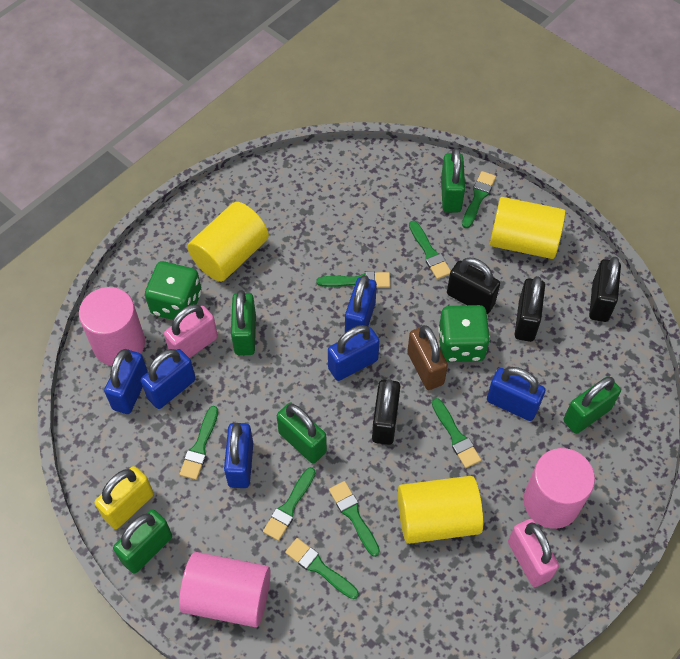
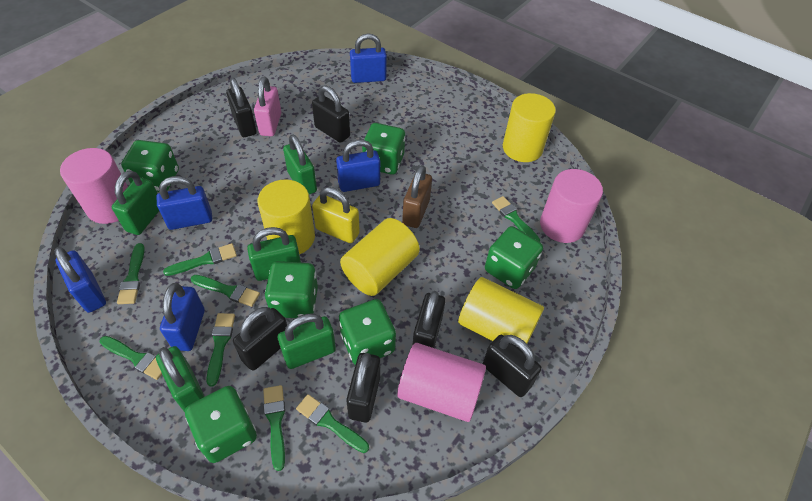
black padlock: [372,379,400,445] [447,257,500,314] [515,276,545,342] [589,257,621,322] = 4 -> [226,78,257,137] [233,307,287,371] [312,85,350,143] [346,353,380,423] [412,291,446,348] [483,335,542,397] = 6
blue padlock: [104,349,148,414] [141,349,196,409] [224,423,253,488] [328,325,379,381] [345,275,377,333] [487,367,545,421] = 6 -> [55,247,106,313] [156,176,212,230] [160,283,205,351] [336,140,380,192] [350,33,387,83] = 5
green dice: [145,261,202,320] [438,305,490,362] = 2 -> [121,140,179,192] [185,386,257,463] [265,261,318,318] [339,299,396,365] [362,123,405,175] [485,226,543,289] = 6
pink padlock: [164,304,218,358] [508,519,559,587] = 2 -> [254,77,281,136] = 1
yellow cylinder: [187,202,269,282] [398,476,484,544] [490,197,565,259] = 3 -> [257,179,315,254] [340,218,420,296] [458,277,544,344] [503,93,556,162] = 4

